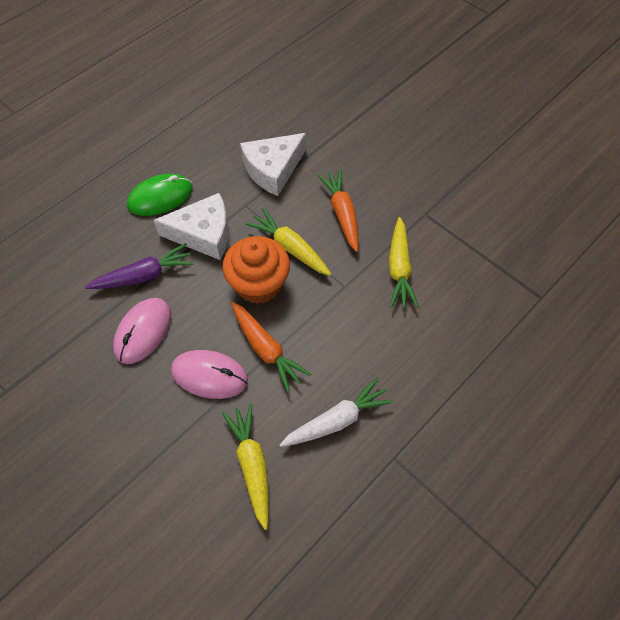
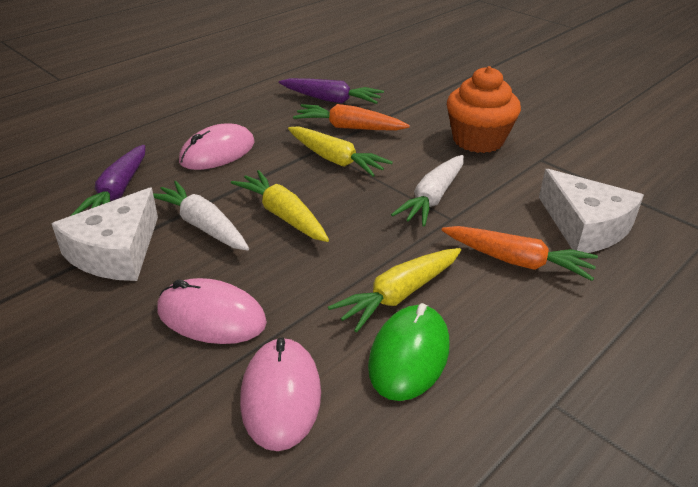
pink mouse: [113,298,171,364] [171,350,248,399] = 2 -> [157,278,267,344] [179,123,255,170] [240,337,321,451] = 3
purple carrot: [85,243,194,289] = 1 -> [70,145,145,216] [279,78,384,104] = 2
white carrot: [279,377,394,447] = 1 -> [153,181,249,251] [391,155,464,227] = 2

